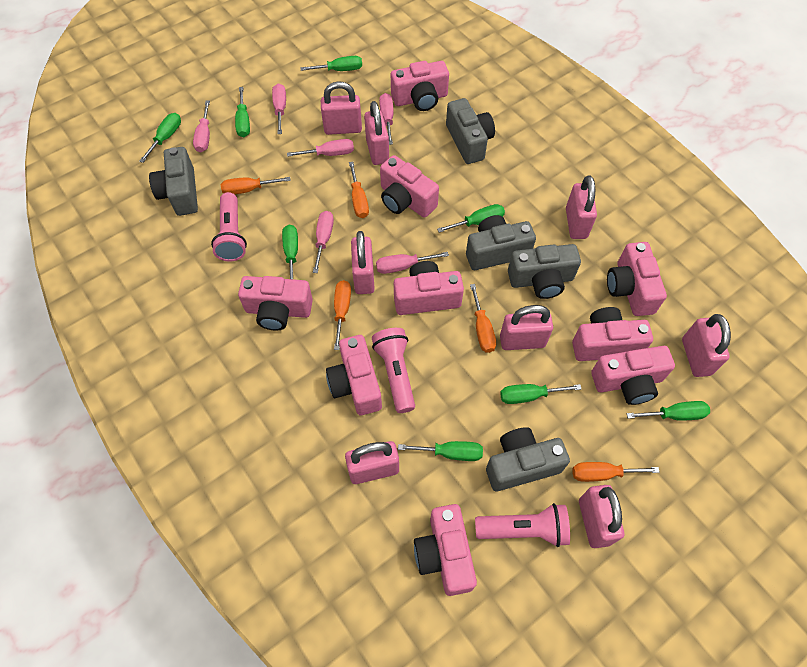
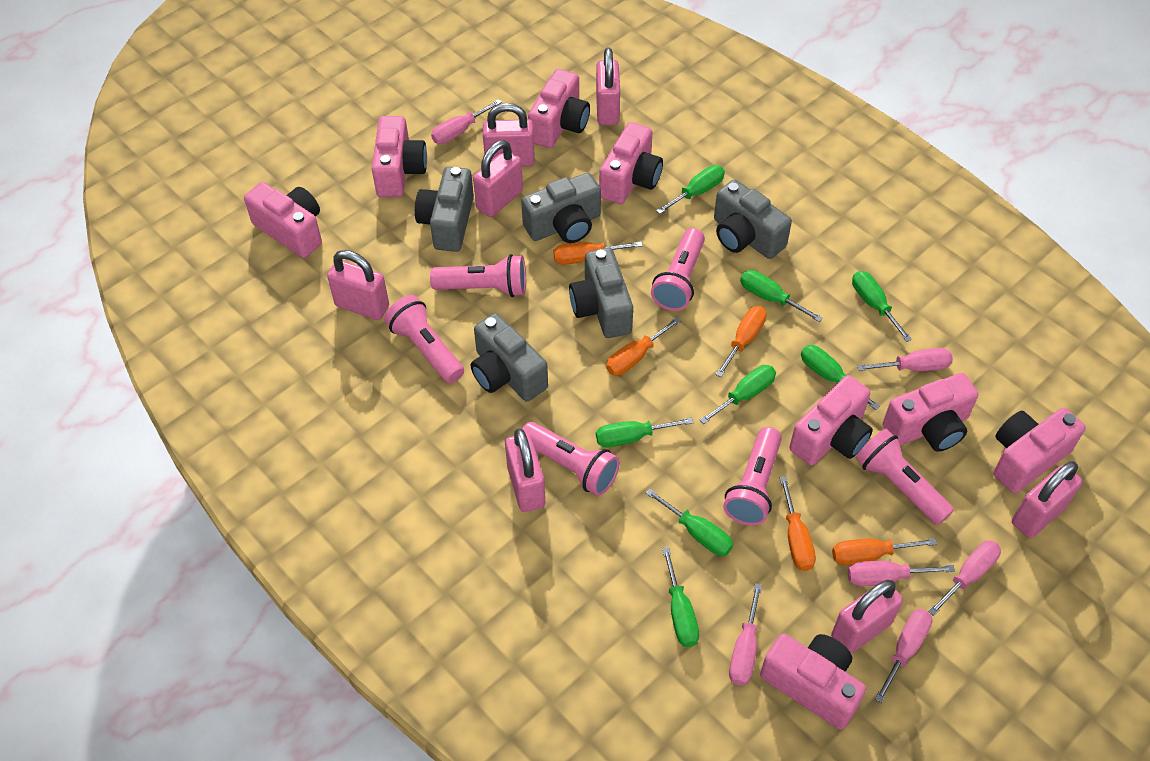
pink camera: [238,276,313,331] [326,335,382,415] [380,155,439,218] [391,61,449,111] [394,261,464,315] [414,504,477,596] [572,307,653,361] [591,346,675,405] [607,242,667,316] = 9 -> [244,182,322,258] [372,116,427,197] [528,69,590,148] [599,122,663,204] [760,634,866,730] [790,375,873,466] [882,373,978,452] [993,408,1086,493] = 8
pink flashlight: [211,192,247,262] [372,328,415,413] [475,503,570,547] = 3 -> [384,295,464,384] [430,254,526,297] [522,422,620,496] [651,228,705,311] [723,427,782,526] [855,428,954,525] = 6
pink padlock: [321,81,362,135] [345,441,399,484] [351,231,375,294] [364,101,389,165] [500,305,553,350] [566,175,597,239] [579,485,624,548] [682,314,731,377] = 8 -> [327,250,389,320] [473,140,523,217] [483,103,535,167] [505,428,545,512] [596,48,620,125] [831,580,903,653] [1012,461,1082,538] = 7

